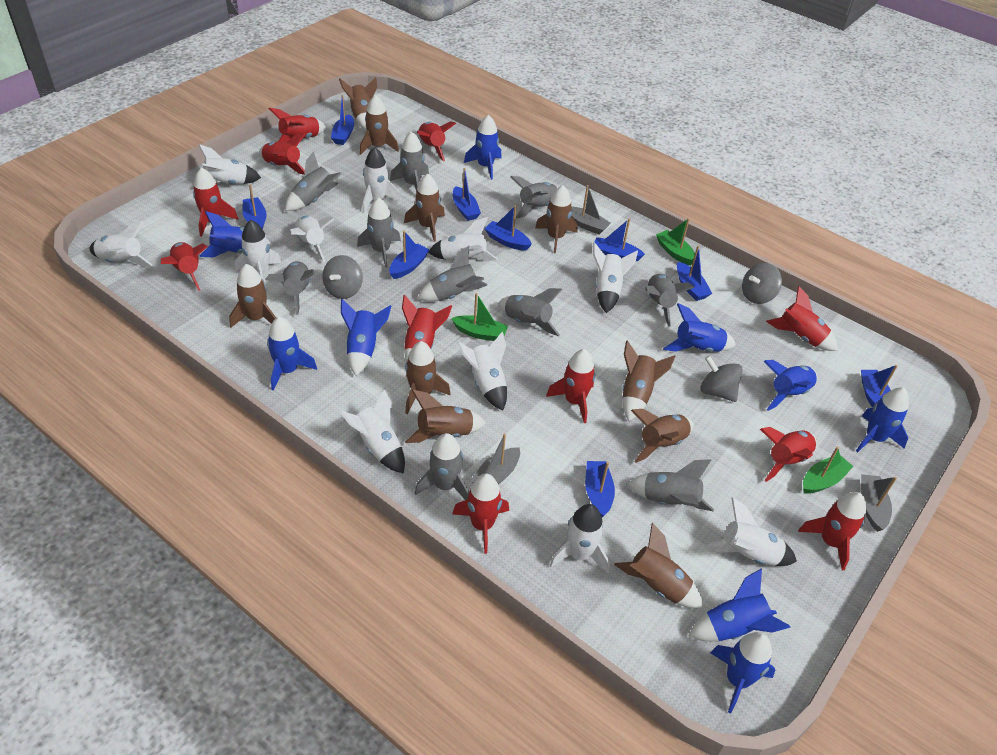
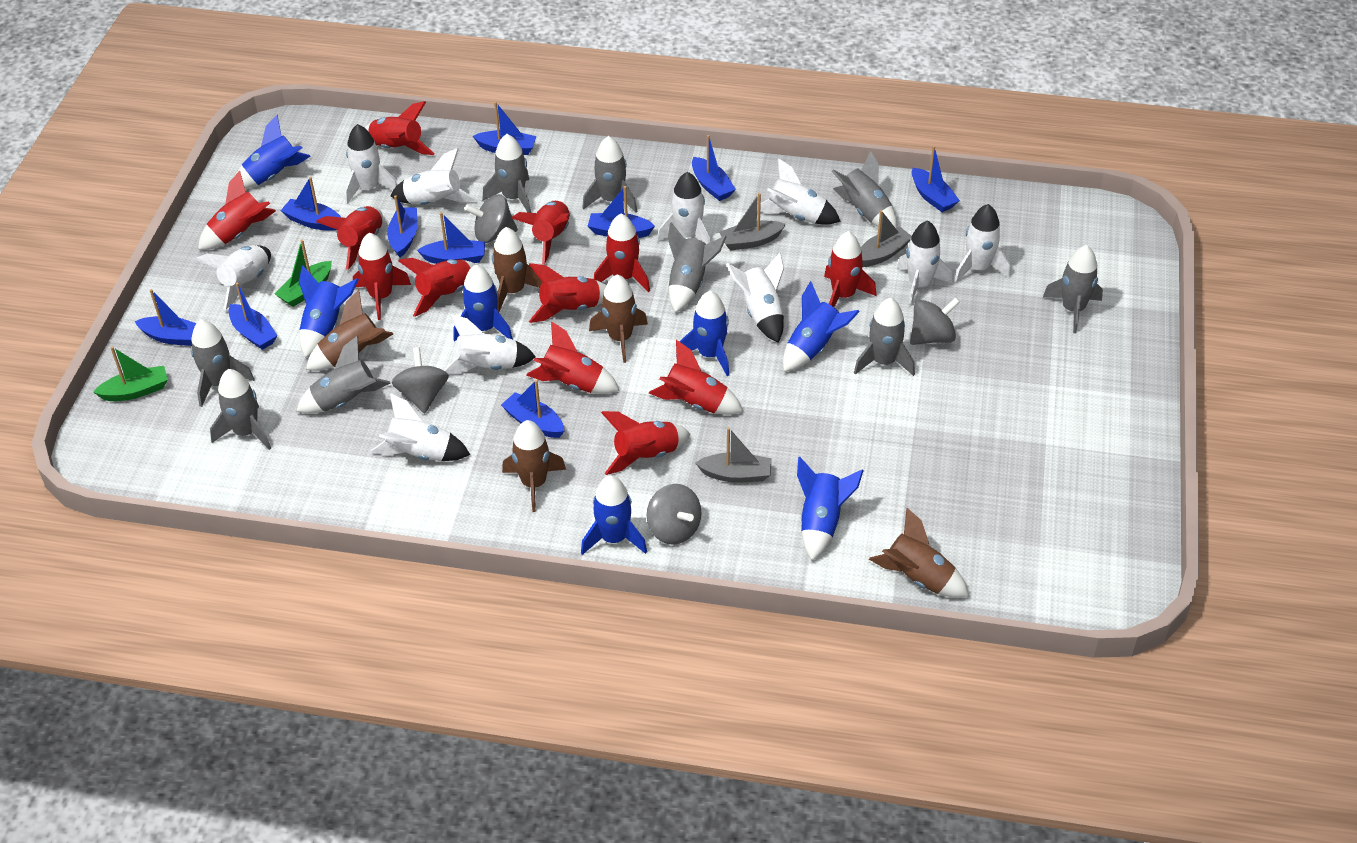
blue boat: [243,184,267,230] [331,95,354,145] [389,231,430,279] [453,168,481,221] [484,205,532,251] [585,461,615,517] [595,219,645,261] [677,246,712,301] [861,365,898,408] = 9 -> [135,289,196,346] [229,282,278,350] [280,177,341,231] [387,195,418,257] [417,212,485,264] [473,102,537,155] [501,380,564,438] [588,186,655,238] [692,135,736,201] [912,146,960,212] = 10
blue rocket: [200,211,272,257] [267,317,317,391] [341,299,391,376] [464,115,502,180] [663,303,736,352] [689,568,791,641] [710,632,775,713] [764,360,818,411] [856,387,909,452] = 9 -> [236,115,311,189] [299,265,359,358] [453,265,513,342] [581,475,647,555] [676,291,729,376] [783,281,860,372] [797,457,864,561] = 7
brown rocket: [229,264,276,328] [339,77,377,131] [360,95,399,155] [404,174,445,242] [405,341,451,414] [405,390,486,443] [535,185,578,253] [614,523,703,608] [622,340,675,421] [631,409,694,463] = 10 -> [306,290,393,371] [492,227,543,312] [502,420,566,512] [589,274,648,363] [869,508,969,598] = 5
green boat: [451,293,508,341] [656,218,695,266] [803,447,853,494] = 3 -> [93,346,168,401] [275,240,332,307] = 2
grey rocket: [265,261,314,315] [285,151,342,211] [357,198,401,267] [390,132,429,192] [415,433,469,500] [418,246,487,302] [498,288,562,336] [510,176,558,219] [627,459,714,512] [645,274,694,327] = 10 -> [191,319,255,407] [210,369,271,450] [296,336,391,414] [483,134,531,213] [582,136,637,213] [667,222,726,313] [831,151,897,228] [854,298,915,376] [1043,245,1103,333] = 9
grey spinning top: [322,255,363,299] [700,356,743,402] [742,263,782,304] = 3 -> [392,347,449,414] [464,194,518,243] [647,484,701,545] [910,297,960,345] = 4
red rocket: [161,242,208,291] [193,167,238,237] [259,133,306,175] [269,108,327,143] [402,295,452,362] [417,121,456,162] [453,473,509,554] [546,349,596,423] [760,427,817,482] [766,286,838,351] [798,492,866,570] = 11 -> [198,171,276,250] [316,206,383,270] [353,232,411,320] [364,101,435,155] [398,258,476,317] [512,201,570,264] [526,321,620,394] [529,263,606,323] [594,214,650,292] [601,411,690,475] [649,340,743,415] [824,231,877,307] = 12
white rocket: [90,221,154,267] [199,144,261,184] [235,220,281,282] [290,215,335,262] [340,389,405,473] [363,147,401,212] [428,217,498,261] [457,331,507,411] [550,504,610,573] [593,242,638,313] [704,497,797,566] = 11 -> [195,245,271,310] [345,124,397,204] [371,393,470,461] [391,148,476,205] [443,314,536,374] [657,172,711,244] [726,253,784,342] [757,158,841,225] [897,220,952,307] [954,204,1010,283] = 10

